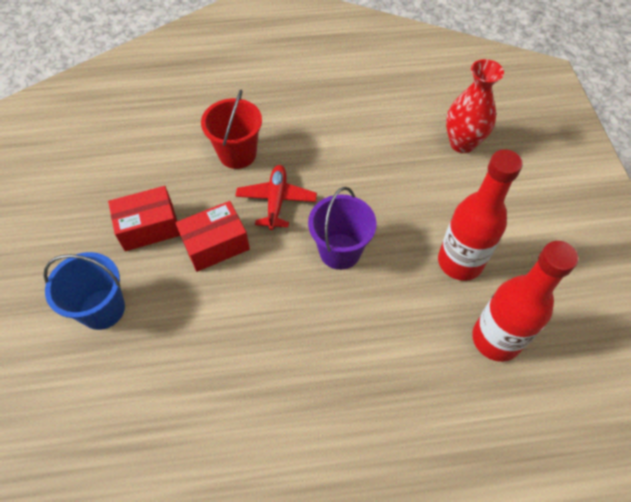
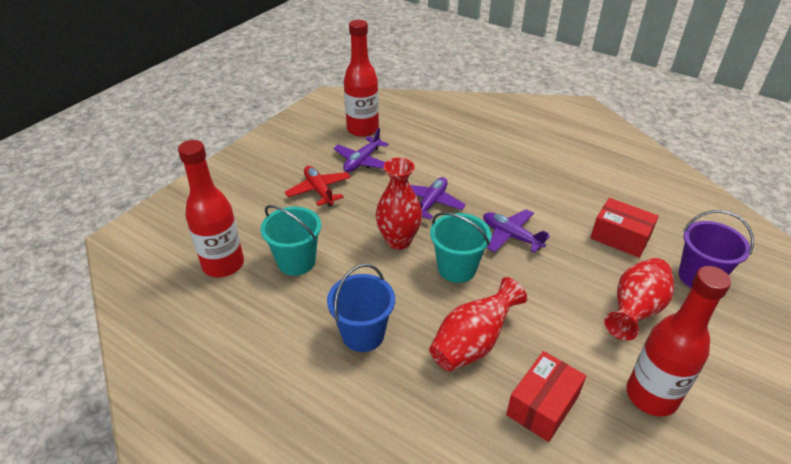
purple plane: none = 0 -> [333,128,389,172] [410,177,466,220] [483,209,550,253] = 3
red bottle: [438,149,523,281] [472,241,578,362] = 2 -> [178,140,244,277] [344,20,379,137] [626,266,731,416] = 3
red bucket: [201,90,262,169] = 1 -> none = 0
red vase: [446,59,504,153] = 1 -> [376,157,422,250] [429,277,527,371] [604,258,674,341] = 3
turquoise bucket: none = 0 -> [261,205,321,276] [430,212,491,283] = 2

